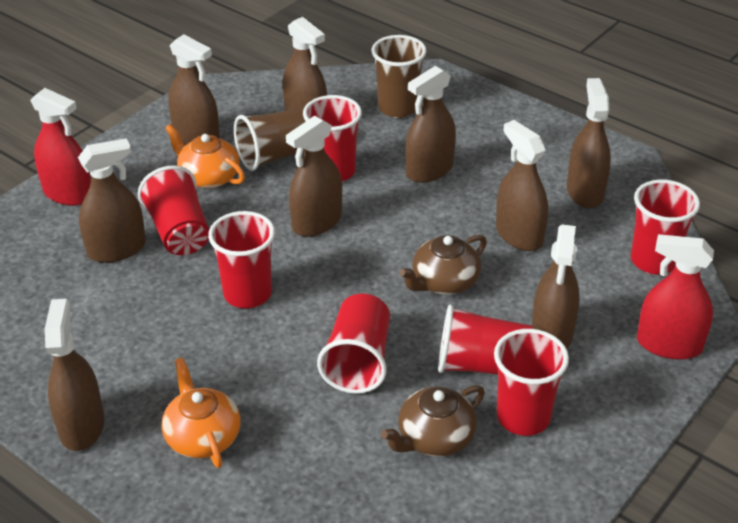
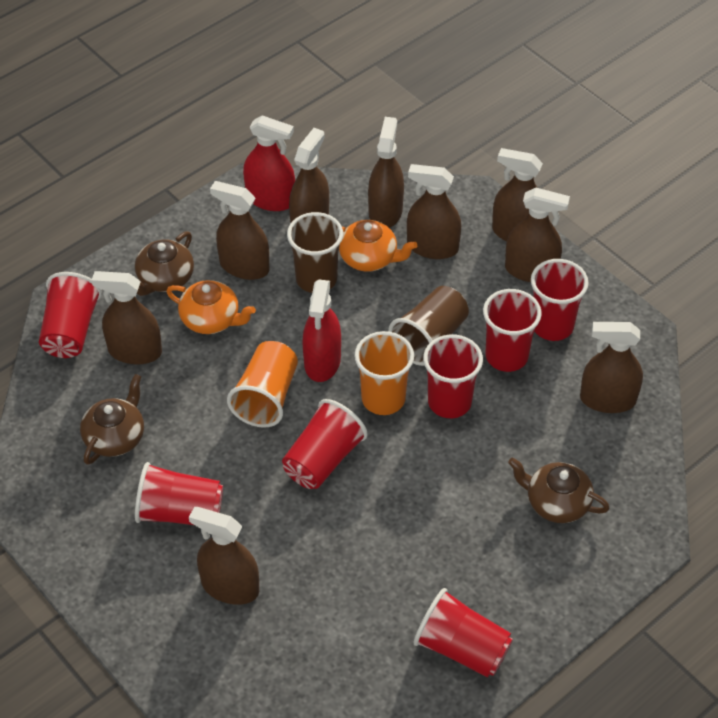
brown teapot: [381,385,485,457] [399,235,487,295] = 2 -> [80,374,144,465] [135,231,194,296] [508,458,609,523] = 3
orange cup: none = 0 -> [227,341,298,428] [355,331,414,415] = 2

